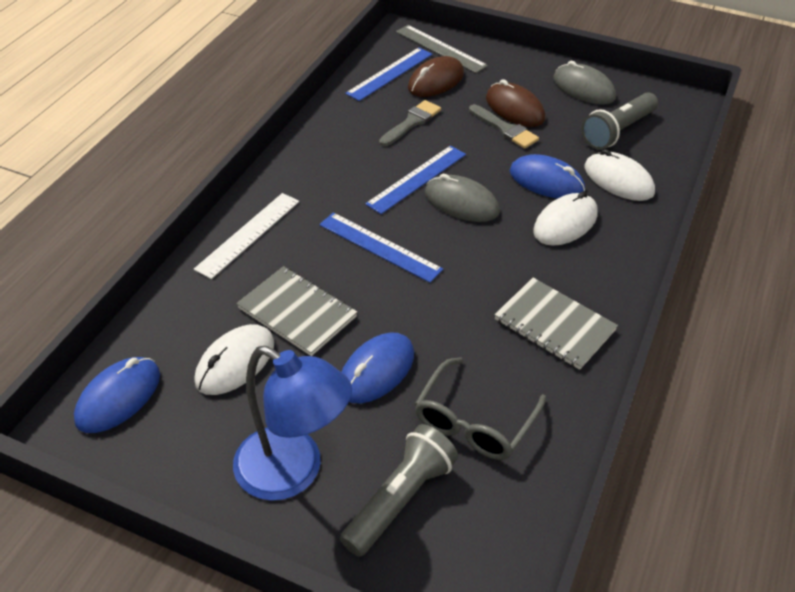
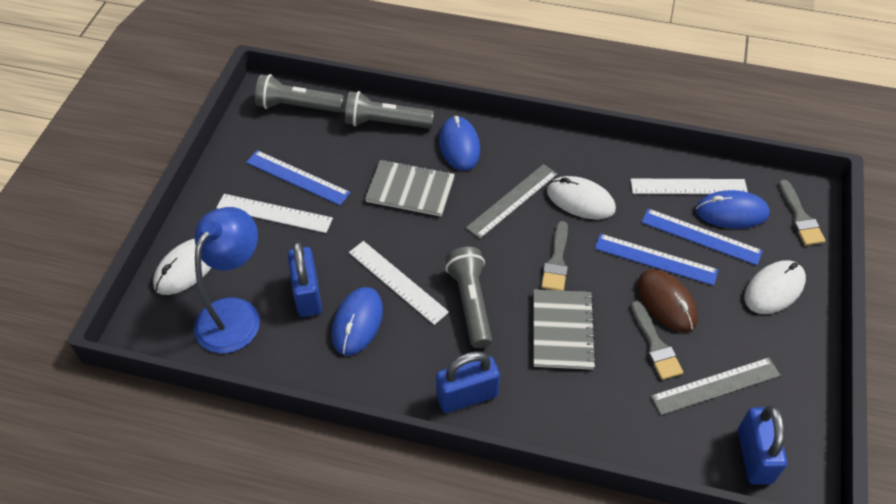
blue padlock: none = 0 -> [288,241,322,317] [436,351,500,413] [738,405,787,485] = 3
brown mouse: [408,56,464,97] [486,79,545,127] = 2 -> [637,269,698,332] = 1
grey brush: [379,100,441,146] [469,104,539,149] = 2 -> [541,221,568,291] [631,301,683,380] [779,179,826,246] = 3
grey flashlight: [340,424,458,557] [581,92,658,150] = 2 -> [255,74,344,113] [345,91,434,128] [445,247,492,348] = 3
grey glasses: [415,357,546,460] = 1 -> none = 0
grey mouse: [425,174,500,222] [553,61,616,105] = 2 -> none = 0
grey ruler: [396,25,488,73] = 1 -> [466,164,558,239] [651,357,781,415] = 2
white ruler: [194,193,299,279] = 1 -> [216,194,333,233] [349,241,449,325] [631,179,748,194] = 3

